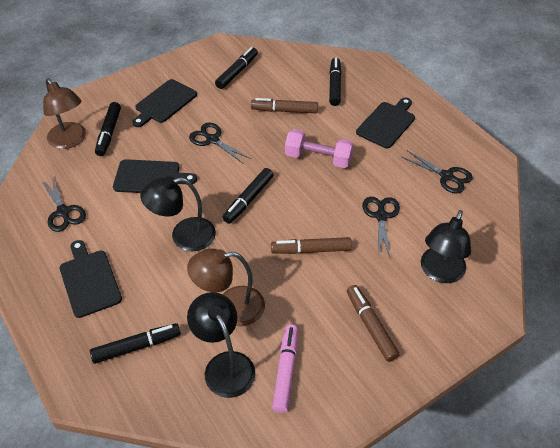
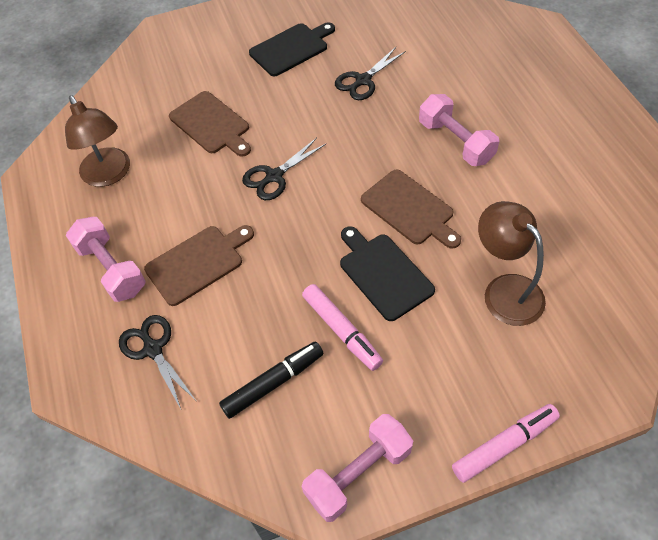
black cutting board: [60,240,122,318] [113,159,197,193] [132,79,197,127] [356,98,415,148] = 4 -> [249,22,335,76] [340,226,435,321] = 2
black lamp: [140,176,216,251] [187,292,255,398] [421,210,471,283] = 3 -> none = 0
black marker: [90,323,181,364] [95,102,121,156] [215,47,258,89] [223,168,274,224] [329,58,342,106] = 5 -> [219,342,324,419] = 1
black scissors: [42,178,86,232] [189,123,251,164] [362,197,400,257] [401,150,473,193] = 4 -> [119,315,195,409] [242,138,326,200] [335,47,406,100] = 3
brown cutting board: none = 0 -> [144,225,254,306] [169,91,251,157] [361,170,461,249] = 3
brown marker: [251,98,318,113] [271,237,352,254] [347,285,400,362] = 3 -> none = 0
pink dumbbell: [285,129,354,168] = 1 -> [66,217,146,302] [302,414,413,522] [419,94,499,166] = 3
pink marker: [272,324,298,413] = 1 -> [302,284,383,371] [452,404,560,483] = 2

